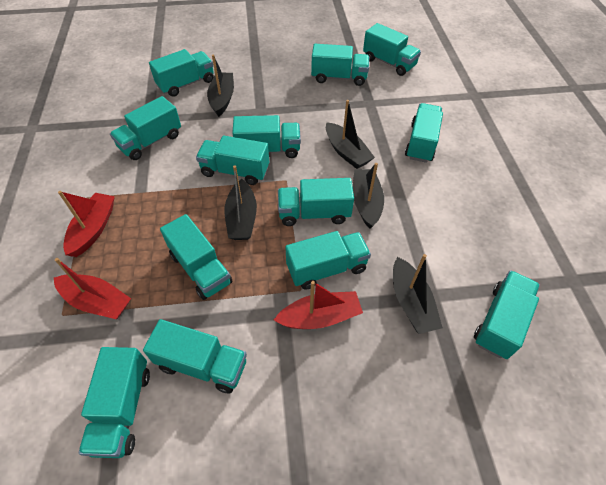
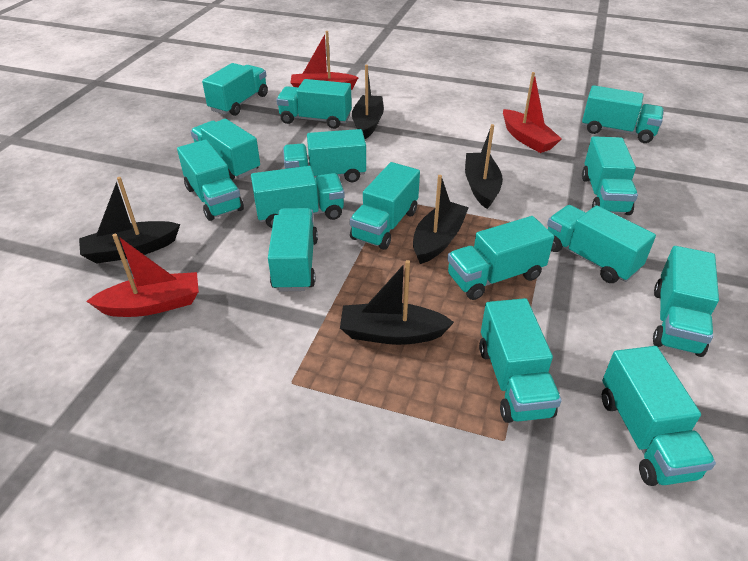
turquoise truck: [79,347,150,458] [110,96,181,160] [143,319,247,394] [149,49,214,97] [160,214,232,300] [196,135,269,185] [232,115,301,158] [278,178,354,226] [285,231,371,290] [311,44,369,86] [363,23,421,76] [405,103,443,163] [474,270,540,359] = 13 -> [177,139,244,221] [191,119,260,180] [202,63,268,116] [251,166,345,228] [268,208,318,292] [276,79,352,129] [283,129,366,182] [350,162,420,250] [447,216,554,300] [479,298,561,423] [547,205,656,283] [582,85,664,143] [582,136,638,215] [602,346,716,486] [653,246,719,357] = 15

